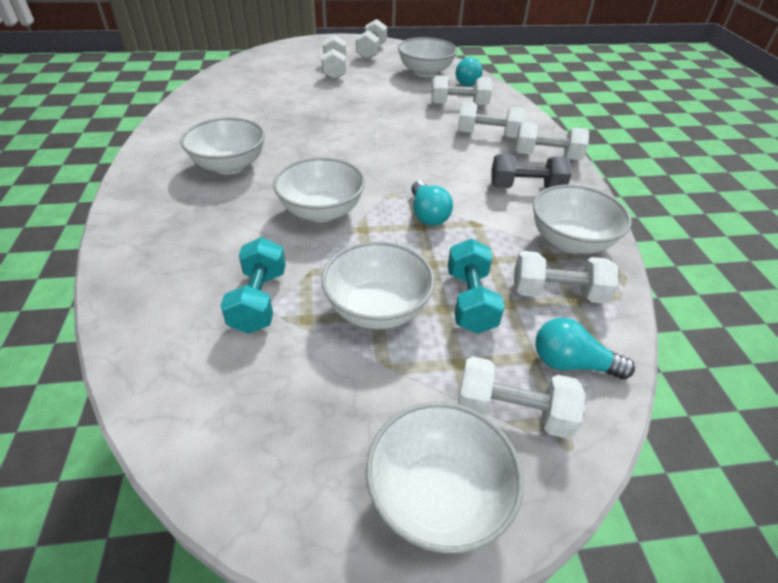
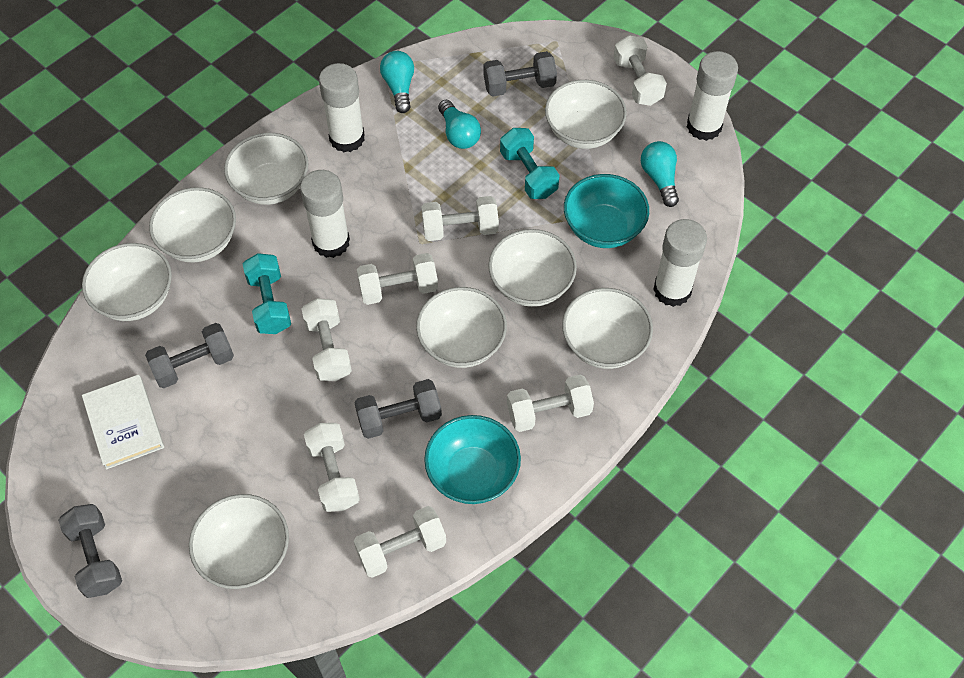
grey dumbbell: [491,154,572,188] = 1 -> [58,504,122,598] [145,323,234,388] [354,379,442,439] [484,51,557,97] = 4
turquoise bowl: none = 0 -> [424,415,521,504] [564,174,649,248] = 2
white book: none = 0 -> [82,374,164,470] = 1
white bowl: [180,117,265,174] [273,157,365,222] [321,241,435,329] [366,402,524,554] [398,37,457,77] [533,185,632,254] = 6 -> [82,243,172,321] [149,187,236,262] [189,494,289,589] [224,133,309,205] [416,287,507,368] [488,229,577,307] [545,80,627,149] [562,288,653,369] = 8
white glue stick: none = 0 -> [300,170,350,258] [319,63,365,152] [653,219,707,307] [687,51,738,141] = 4

